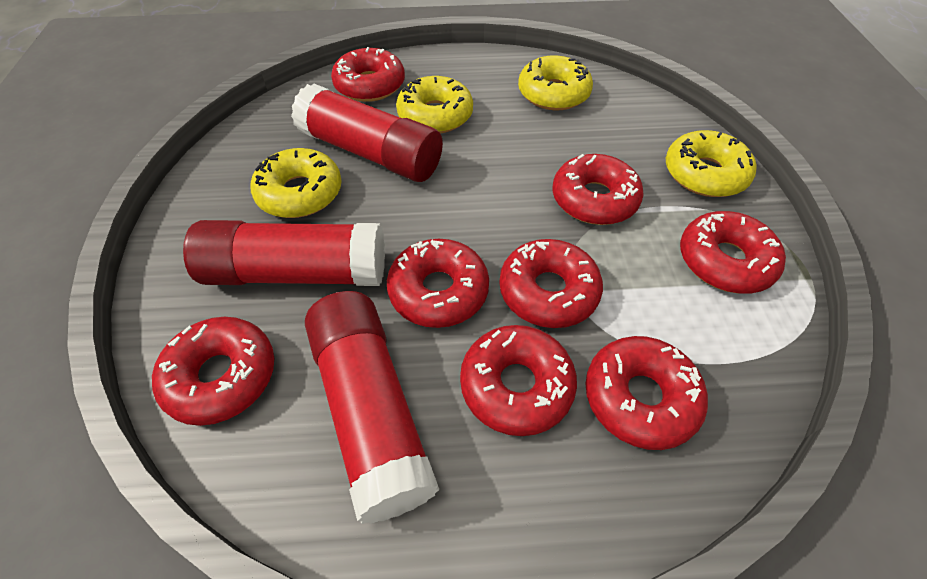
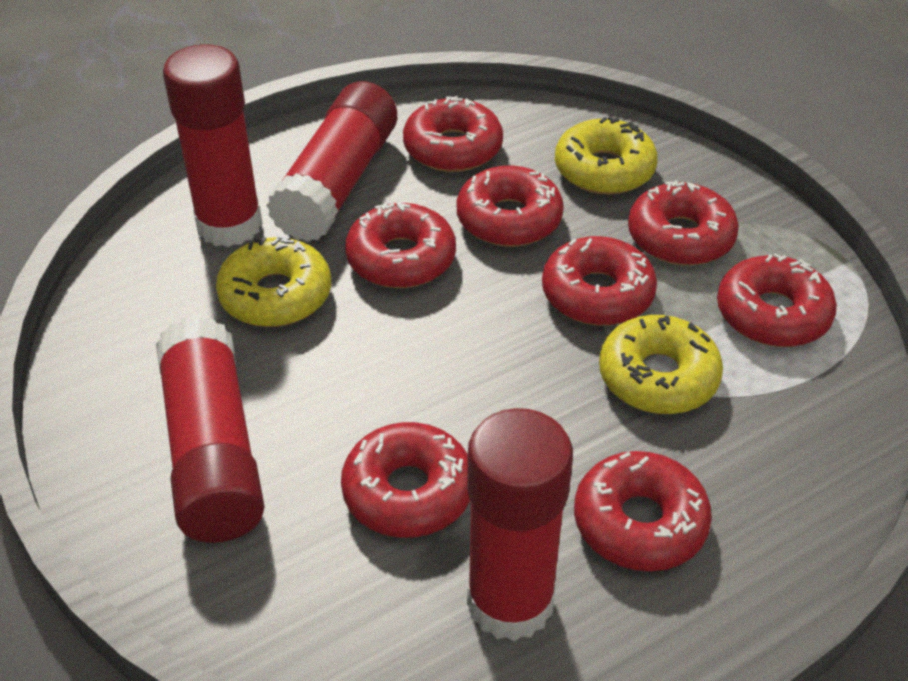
red glue stick: [183,220,385,286] [291,84,443,182] [305,291,439,524] = 3 -> [156,316,265,543] [163,44,263,247] [266,81,397,242] [467,408,573,641] = 4
yellow donut: [250,148,342,218] [396,76,473,133] [518,55,593,110] [666,130,757,197] = 4 -> [216,235,331,327] [555,117,658,195] [599,315,723,414] = 3

